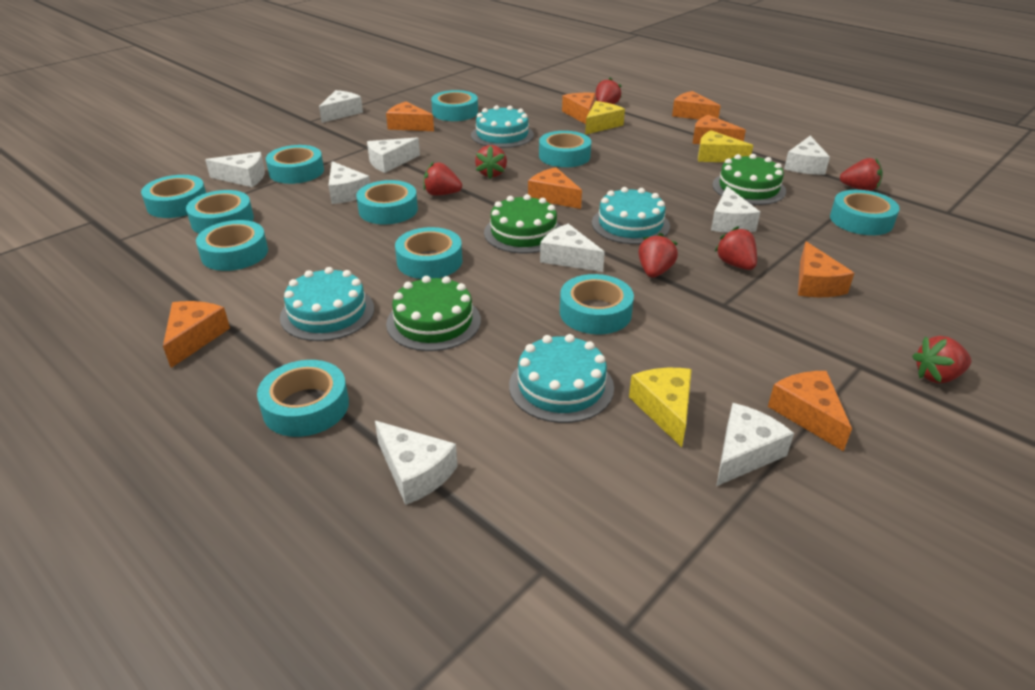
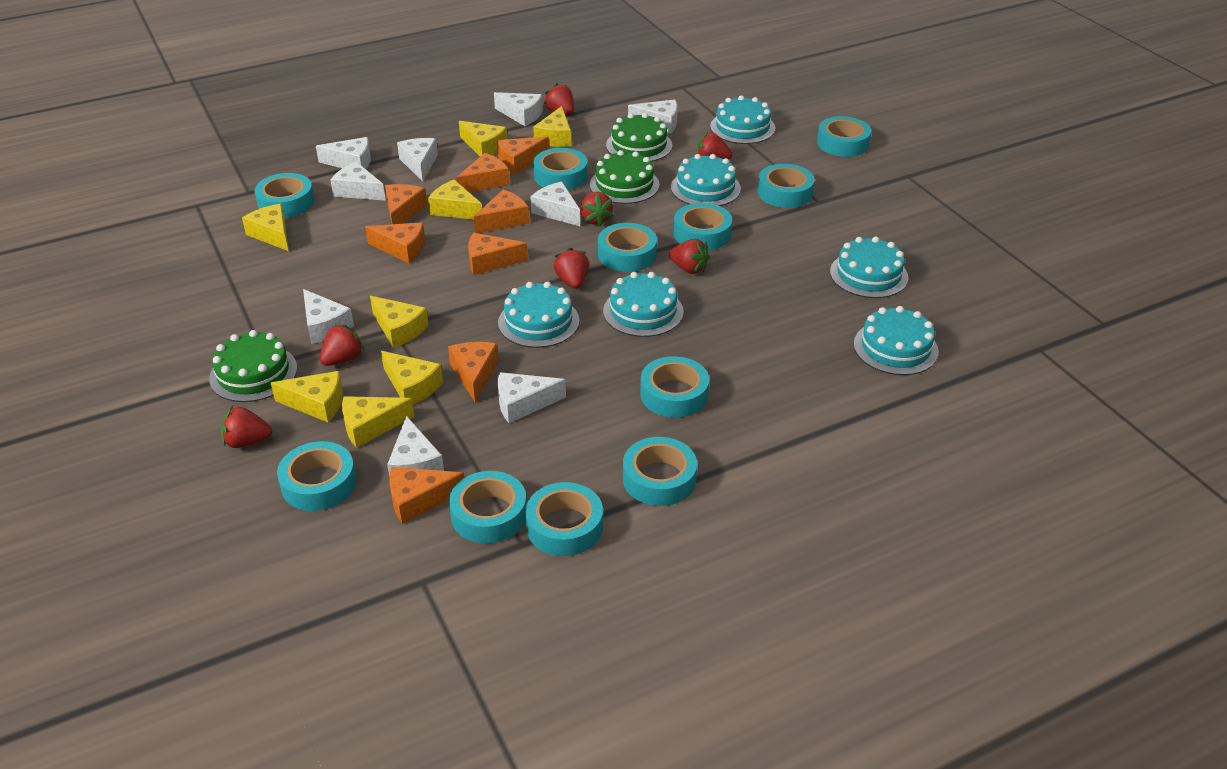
turquoise cake: [280,267,374,341] [471,105,534,148] [509,334,614,423] [592,187,670,244] = 4 -> [498,282,579,348] [603,272,684,337] [671,154,741,206] [710,95,775,144] [830,236,909,298] [854,306,939,375] = 6
yellow cheese: [585,101,625,135] [629,368,692,447] [698,130,753,162] = 3 -> [242,204,288,251] [271,371,343,422] [342,396,415,448] [370,296,429,348] [381,351,443,405] [428,180,482,220] [459,121,507,156] [533,106,571,147] = 8

